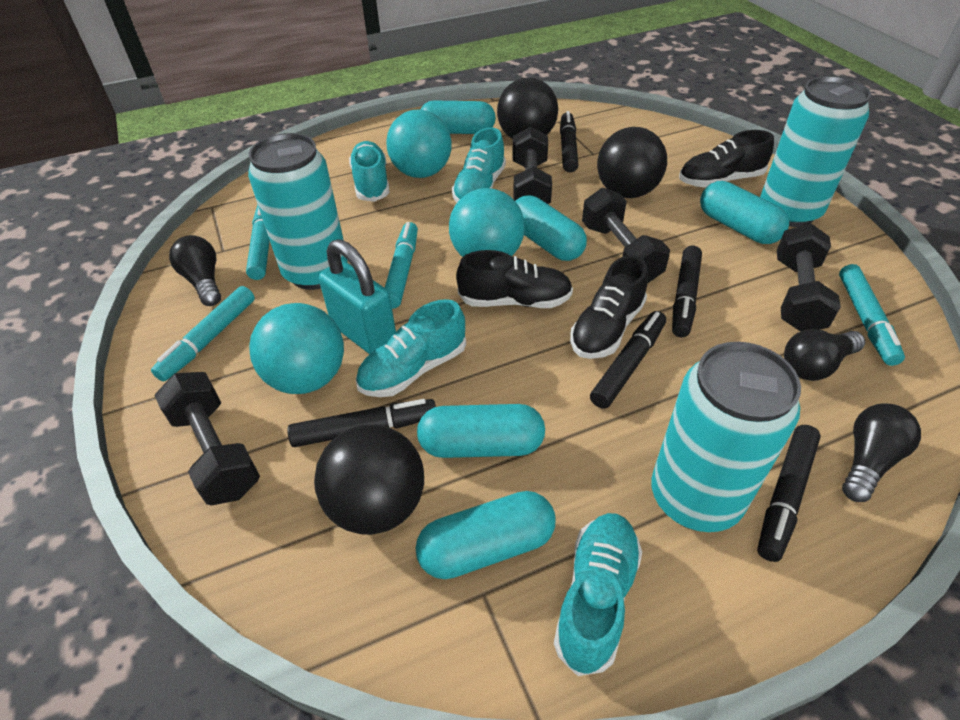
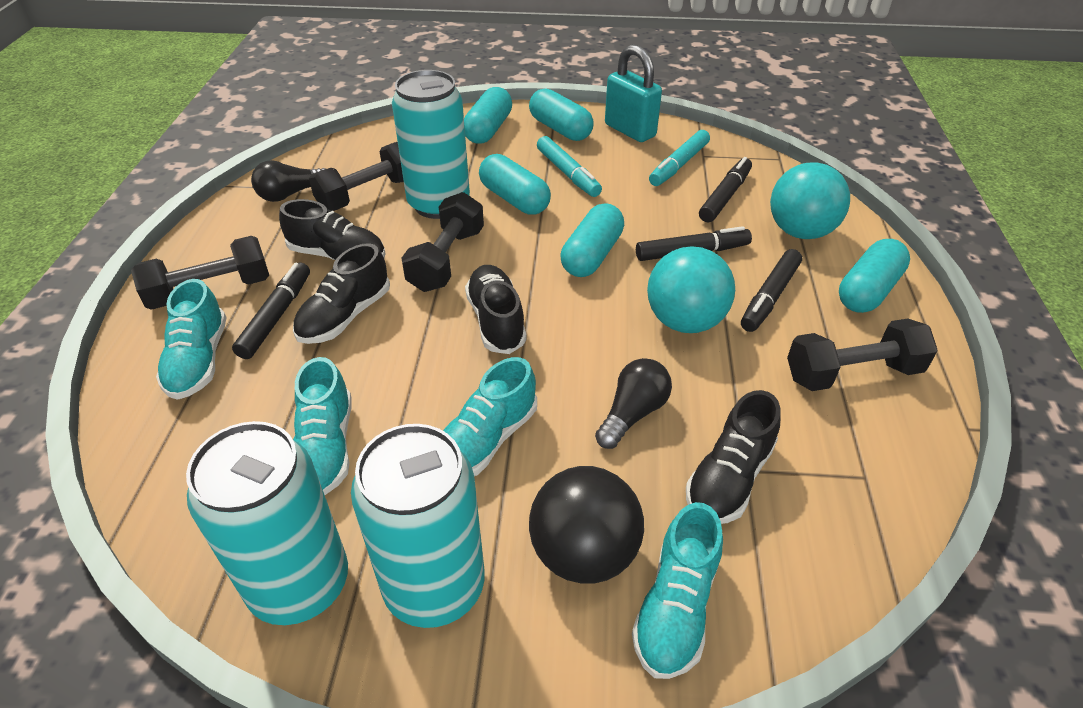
black ball: [314,424,424,535] [497,78,558,139] [597,127,667,198] = 3 -> [529,466,644,584] = 1
black light bulb: [169,235,221,306] [784,329,865,381] [842,403,921,502] = 3 -> [251,160,325,202] [595,358,672,449] = 2
black marker: [287,399,436,447] [560,111,579,172] [590,311,666,409] [672,246,702,337] [757,425,821,562] = 5 -> [232,263,310,359] [636,226,752,261] [699,157,752,223] [741,249,802,332] = 4
black shoe: [456,250,573,308] [570,255,648,359] [679,130,774,187] = 3 -> [279,199,386,260] [293,243,390,344] [465,265,527,354] [686,390,781,524] = 4
turquoise ball: [249,303,344,394] [386,110,451,178] [449,188,525,257] = 3 -> [647,246,735,333] [770,162,850,239] = 2
turquoise marker: [151,286,255,382] [246,205,270,280] [385,222,418,309] [839,264,905,366] = 4 -> [537,136,602,197] [649,130,710,186] = 2

